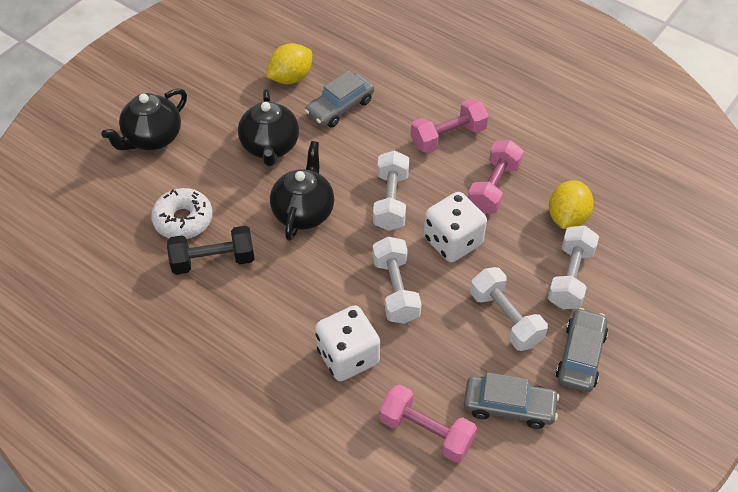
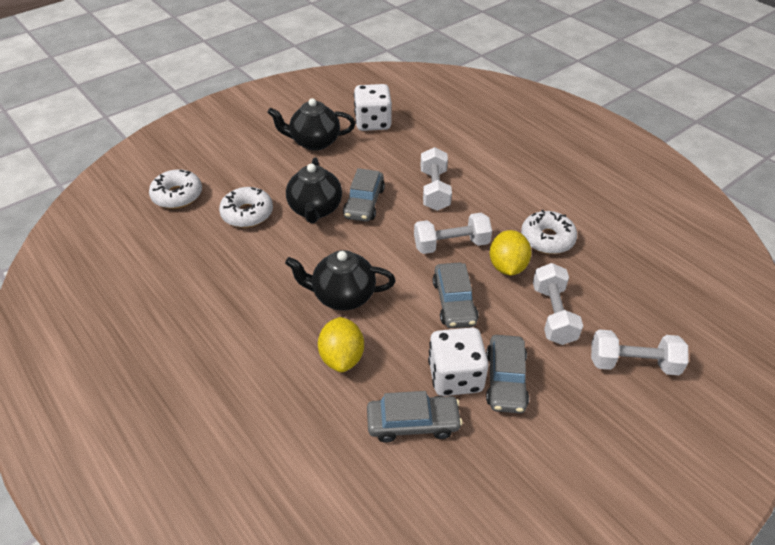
black dumbbell: [167,226,254,275] = 1 -> none = 0
grey car: [305,71,374,127] [464,372,559,429] [556,308,608,392] = 3 -> [343,168,385,222] [367,391,463,443] [433,263,479,328] [486,335,529,413] = 4
pink dumbbell: [379,384,477,463] [410,98,489,153] [468,140,524,214] = 3 -> none = 0
white donut: [151,188,213,239] = 1 -> [149,169,202,209] [219,187,273,228] [521,210,577,254] = 3

